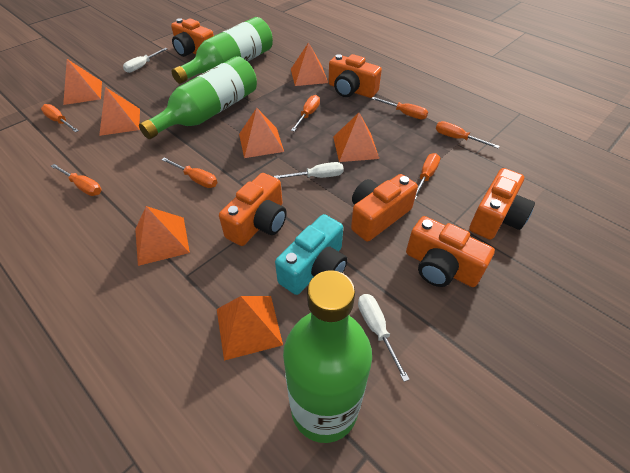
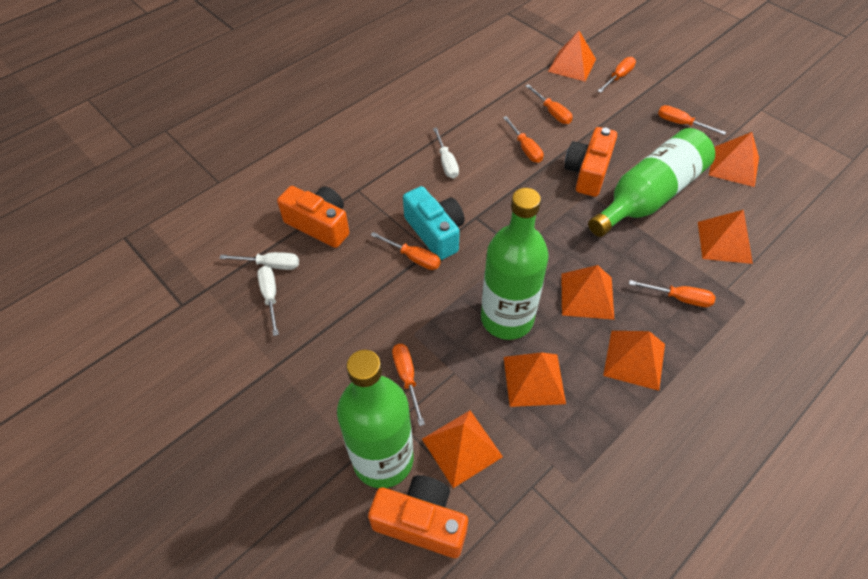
orange camera: [171,18,214,57] [219,173,287,246] [329,54,382,98] [351,174,418,241] [406,216,495,287] [469,168,535,240] = 6 -> [277,186,349,248] [368,475,468,558] [564,127,617,197] = 3

